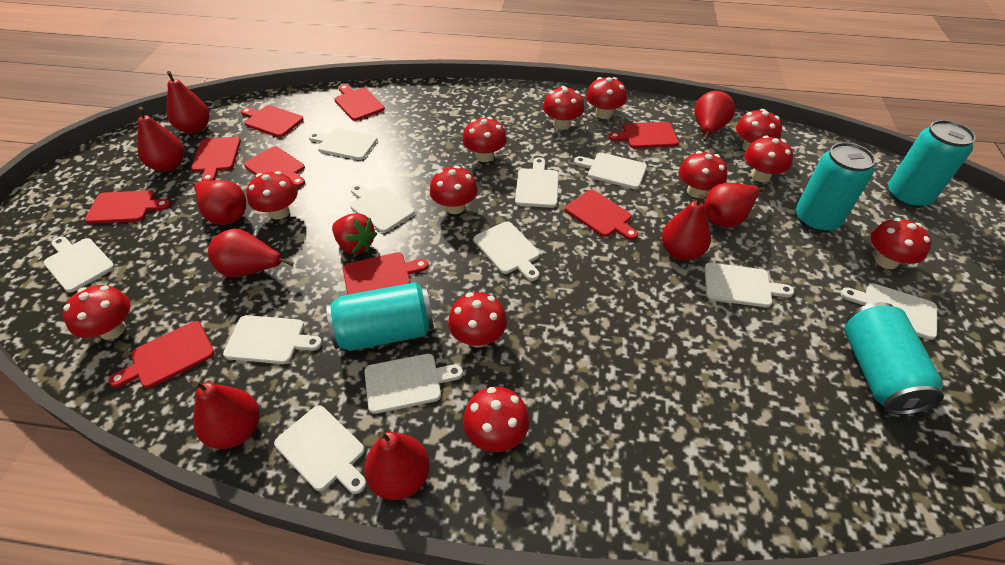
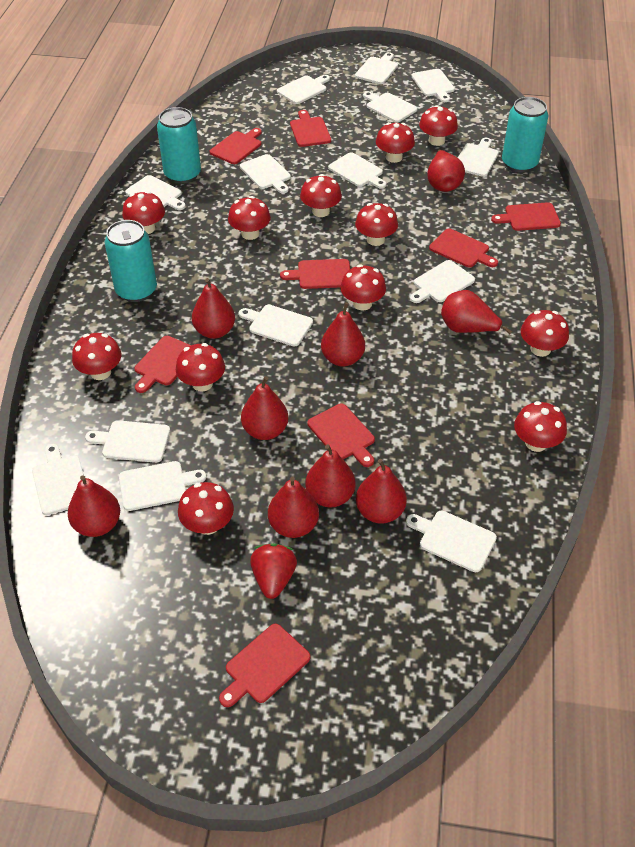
red cutting board: [85,190,171,224] [109,321,214,388] [191,137,241,181] [241,105,304,137] [244,146,305,187] [334,84,385,121] [343,252,429,295] [565,190,638,240] [609,122,679,148] = 9 -> [134,336,191,393] [210,128,262,164] [219,624,310,707] [280,259,350,289] [290,110,331,147] [307,404,375,467] [429,228,498,268] [491,202,561,231] = 8
turquoise can: [326,282,434,351] [796,142,876,232] [844,302,944,415] [888,120,976,208] = 4 -> [105,220,157,302] [157,107,201,184] [502,97,548,173] = 3
white cutting board: [43,237,115,293] [223,315,322,364] [274,405,366,494] [308,128,377,160] [350,184,415,233] [364,354,463,414] [474,221,540,281] [515,157,559,208] [574,153,647,189] [704,263,794,308] [841,283,937,340] = 11 -> [32,444,84,515] [85,420,170,463] [119,461,206,511] [125,175,186,210] [239,305,313,347] [240,154,291,193] [277,75,330,104] [328,152,386,189] [355,52,398,84] [363,91,417,123] [406,511,497,572] [410,260,475,303] [412,69,455,102] [458,138,499,177] = 14

